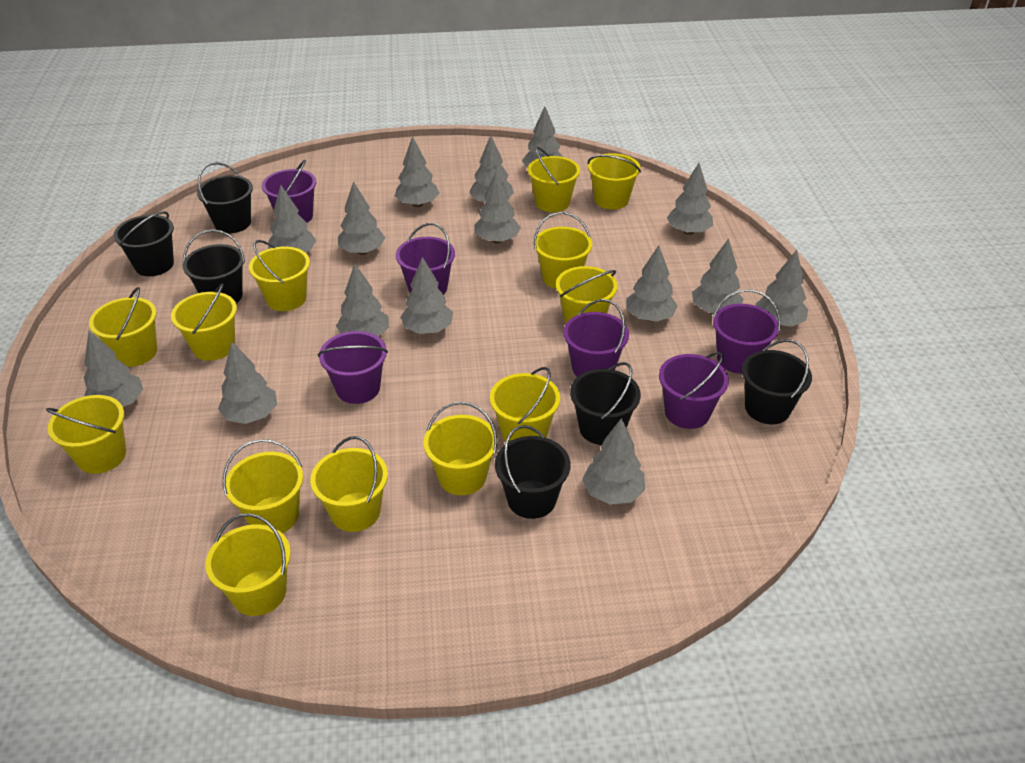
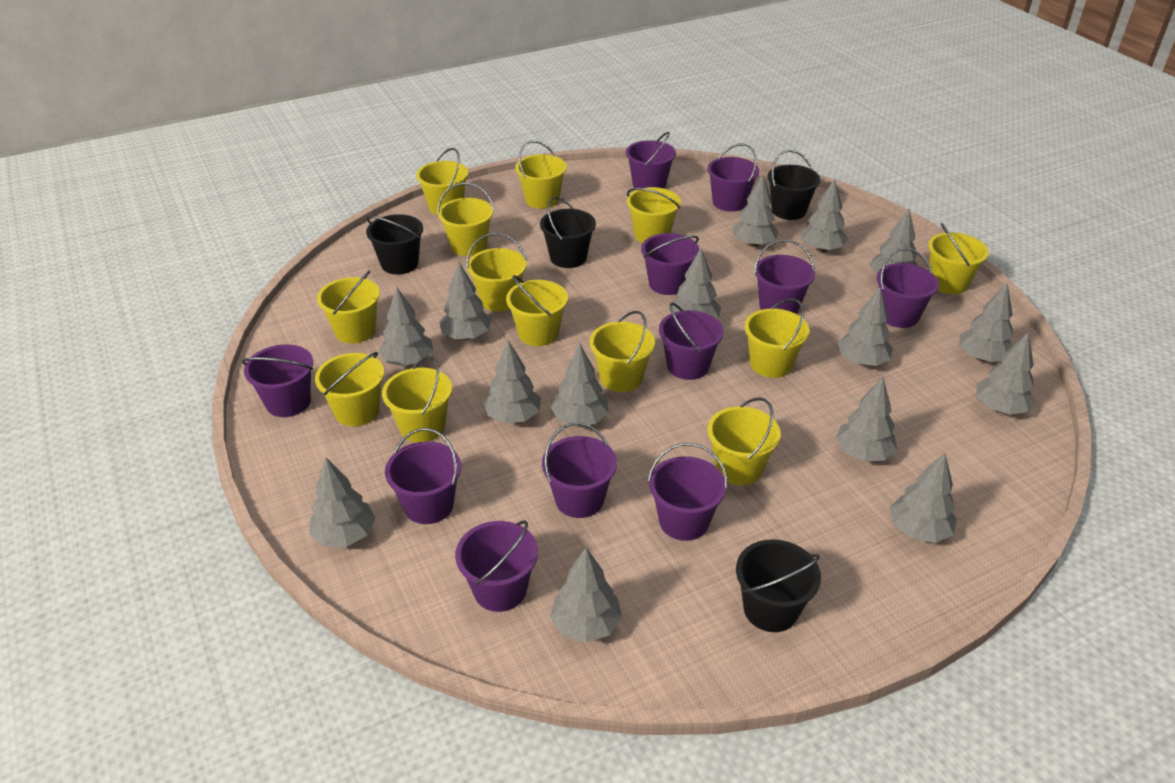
black bucket: [114,211,174,276] [183,229,245,303] [197,162,253,233] [495,425,570,519] [570,362,641,445] [742,339,812,424] = 6 -> [366,214,423,275] [540,197,596,268] [736,539,821,632] [767,150,821,220] = 4
purple bucket: [262,160,316,223] [318,331,388,404] [396,223,455,295] [563,299,629,377] [659,352,729,429] [712,289,781,374] = 6 -> [242,344,313,417] [385,428,461,524] [455,520,538,612] [542,423,617,518] [626,132,676,189] [641,233,699,295] [648,443,728,541] [659,302,724,380] [707,144,759,212] [754,239,815,314] [876,248,939,328] = 11

